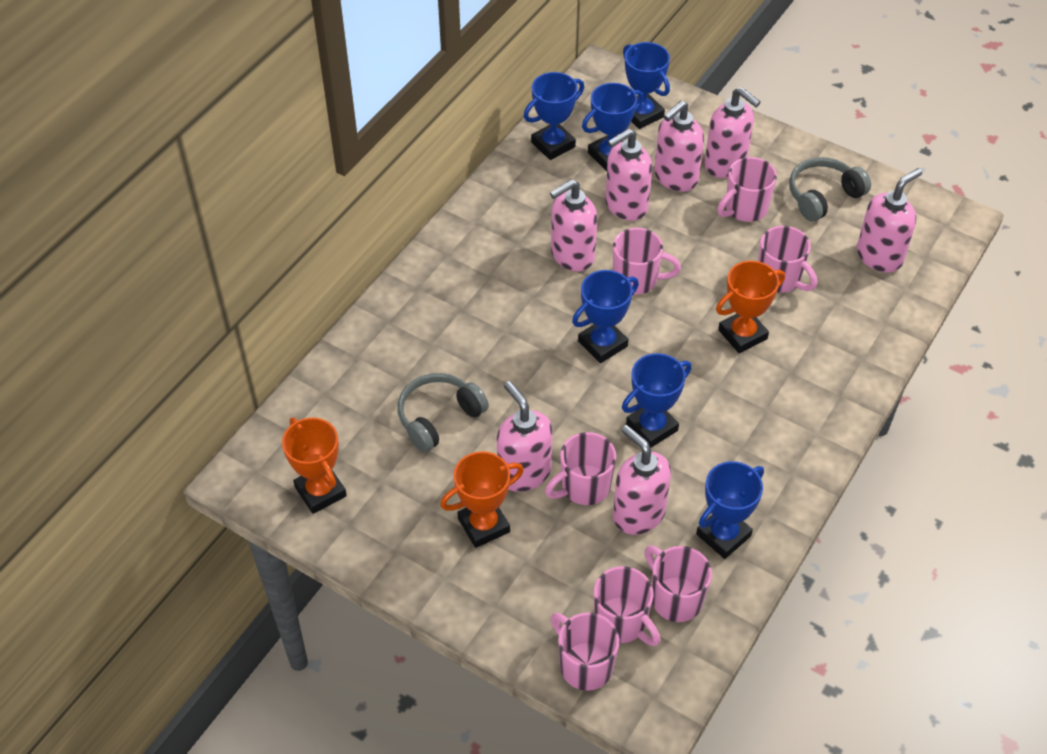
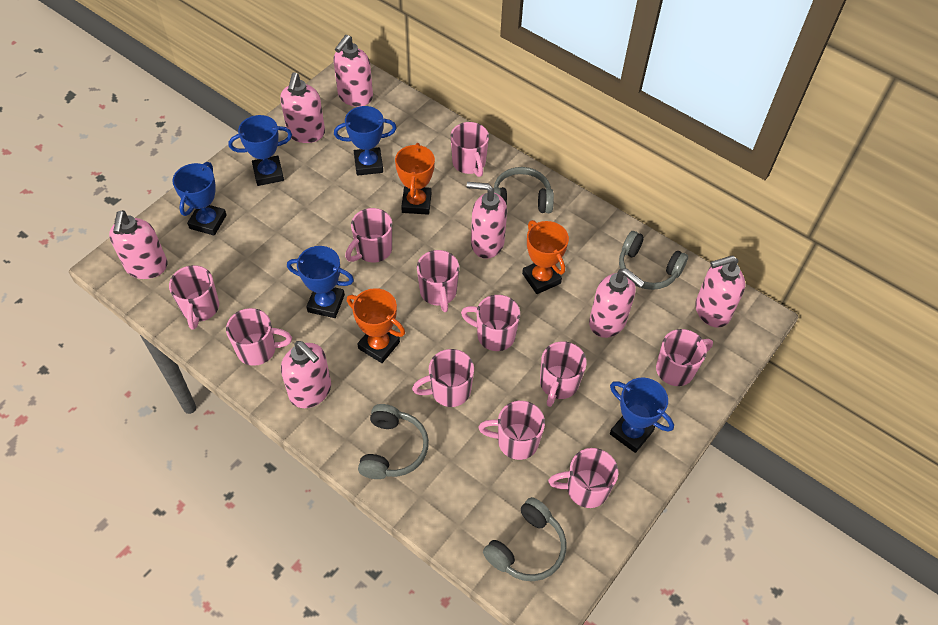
blue trophy: [524,72,584,160] [572,270,639,363] [582,83,643,171] [622,353,692,448] [623,42,670,129] [696,461,764,559] = 6 -> [172,162,227,235] [228,115,292,186] [287,246,354,318] [334,106,397,176] [610,378,674,453] = 5
grey headphones: [397,373,489,453] [789,157,871,222] = 2 -> [358,404,429,479] [483,497,566,581] [494,167,554,213] [619,231,688,290] = 4
pink mug: [545,432,616,505] [551,612,619,691] [594,566,661,646] [613,228,681,295] [644,546,712,622] [717,157,777,222] [758,226,817,293] = 7 -> [169,265,219,330] [226,308,292,366] [345,208,392,262] [412,349,474,407] [417,250,459,312] [451,122,489,177] [461,295,520,351] [478,401,545,460] [540,341,587,407] [548,448,618,508] [656,329,713,386] = 11

